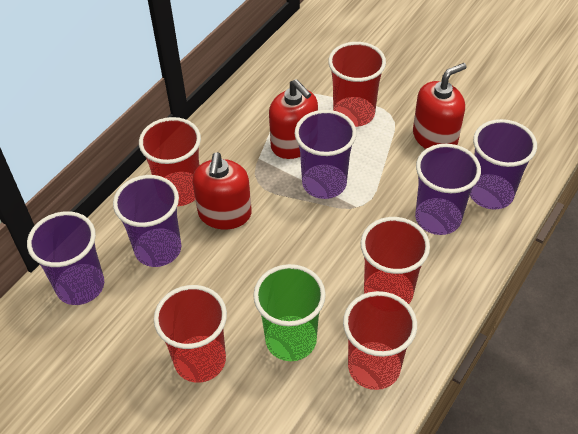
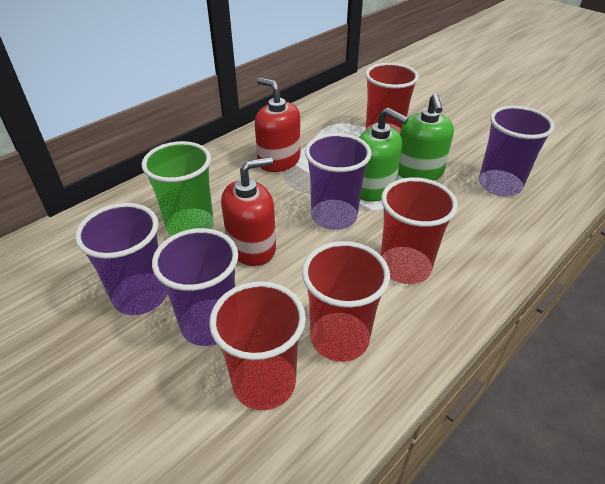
green soap dispenser: none = 0 -> [359,108,408,202] [398,93,454,181] = 2
purple cup: [27,211,104,305] [113,175,182,267] [294,110,357,199] [415,144,481,235] [470,119,537,210] = 5 -> [75,203,167,315] [152,228,238,346] [305,133,372,230] [479,106,555,196] = 4
red cup: [139,117,201,206] [154,285,227,383] [328,42,386,127] [343,291,417,390] [361,217,430,304] = 5 -> [209,281,306,410] [302,241,390,362] [365,63,419,134] [381,177,458,284] = 4
red soap dispenser: [192,152,252,229] [269,79,318,159] [413,63,466,149] = 3 -> [221,157,276,266] [255,78,300,172] = 2

